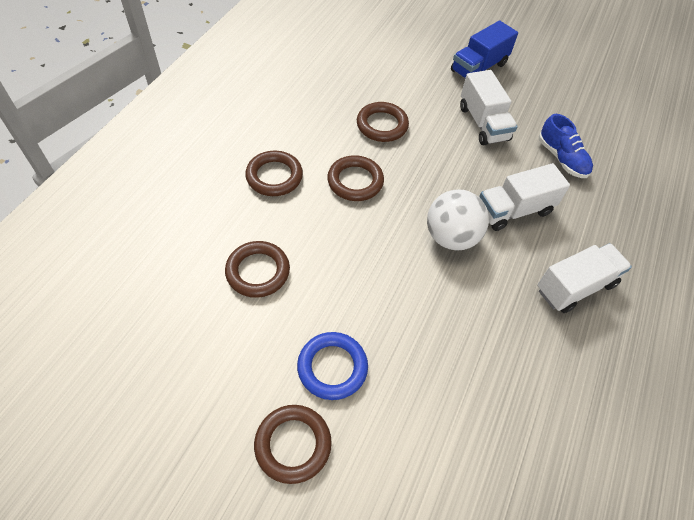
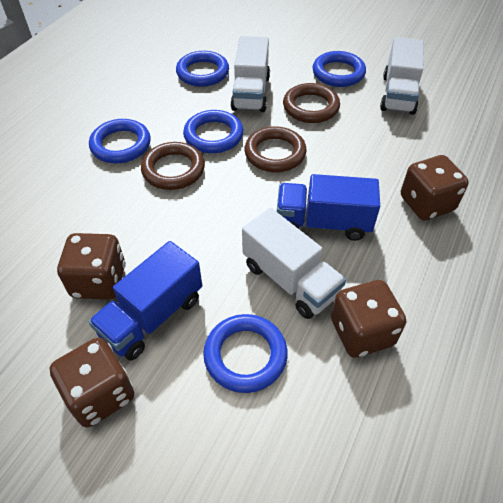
blue ring: [297,332,368,400] = 1 -> [89,119,151,163] [176,51,229,87] [183,110,243,153] [203,314,288,393] [312,51,366,87] = 5
blue shoe: [539,114,593,178] = 1 -> none = 0
blue truck: [451,20,518,79] = 1 -> [89,241,202,360] [277,174,380,241] = 2
brown dice: none = 0 -> [50,337,134,427] [57,233,126,299] [331,280,406,358] [401,155,469,220] = 4
brown ring: [225,241,290,298] [245,151,303,196] [254,405,332,484] [327,155,384,201] [357,102,409,142] = 5 -> [141,142,205,190] [244,126,307,172] [283,83,340,123] = 3
white ball: [427,190,489,251] = 1 -> none = 0

